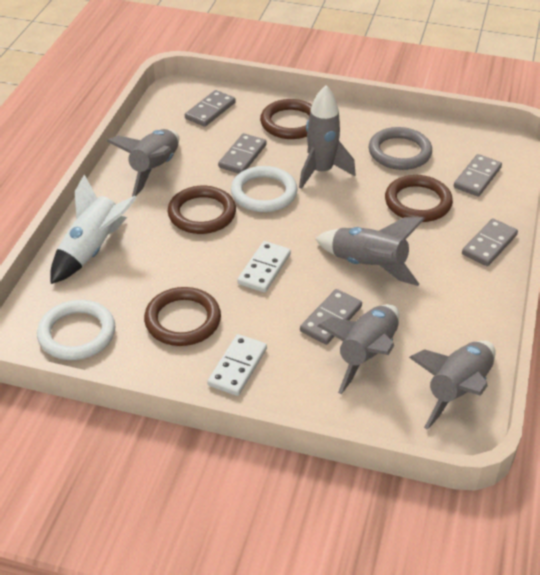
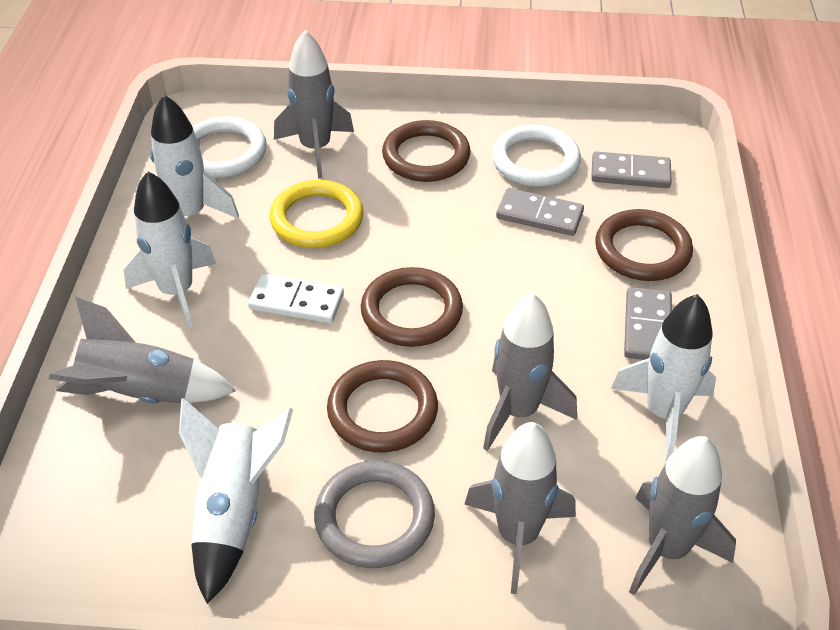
grey domino: [185,90,236,127] [218,133,267,173] [300,289,362,345] [454,154,502,197] [462,218,518,266] = 5 -> [496,188,584,236] [591,151,672,188] [624,287,672,360] = 3
white domino: [207,334,267,396] [237,241,291,293] = 2 -> [248,274,344,323] = 1
white rocket: [50,175,137,284] = 1 -> [124,171,216,329] [150,95,239,218] [179,398,293,604] [611,294,716,461] = 4
yellow ring: none = 0 -> [270,180,364,248] = 1

